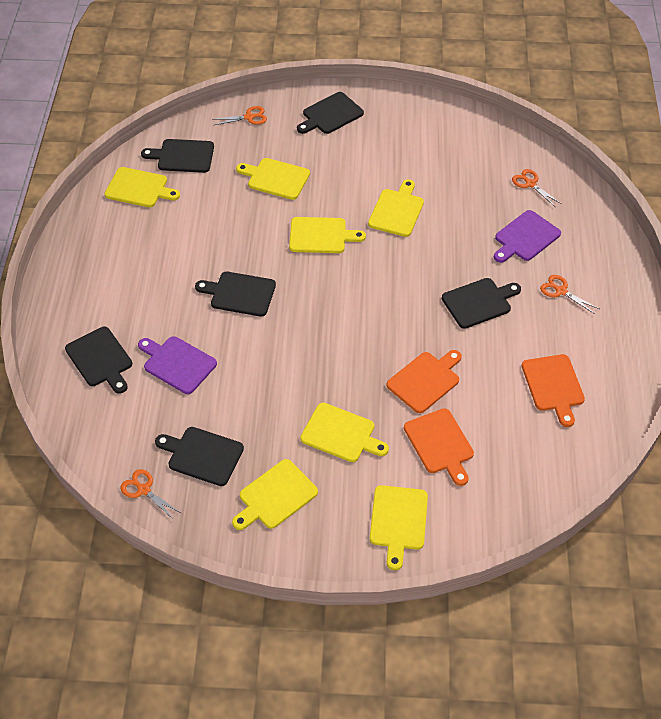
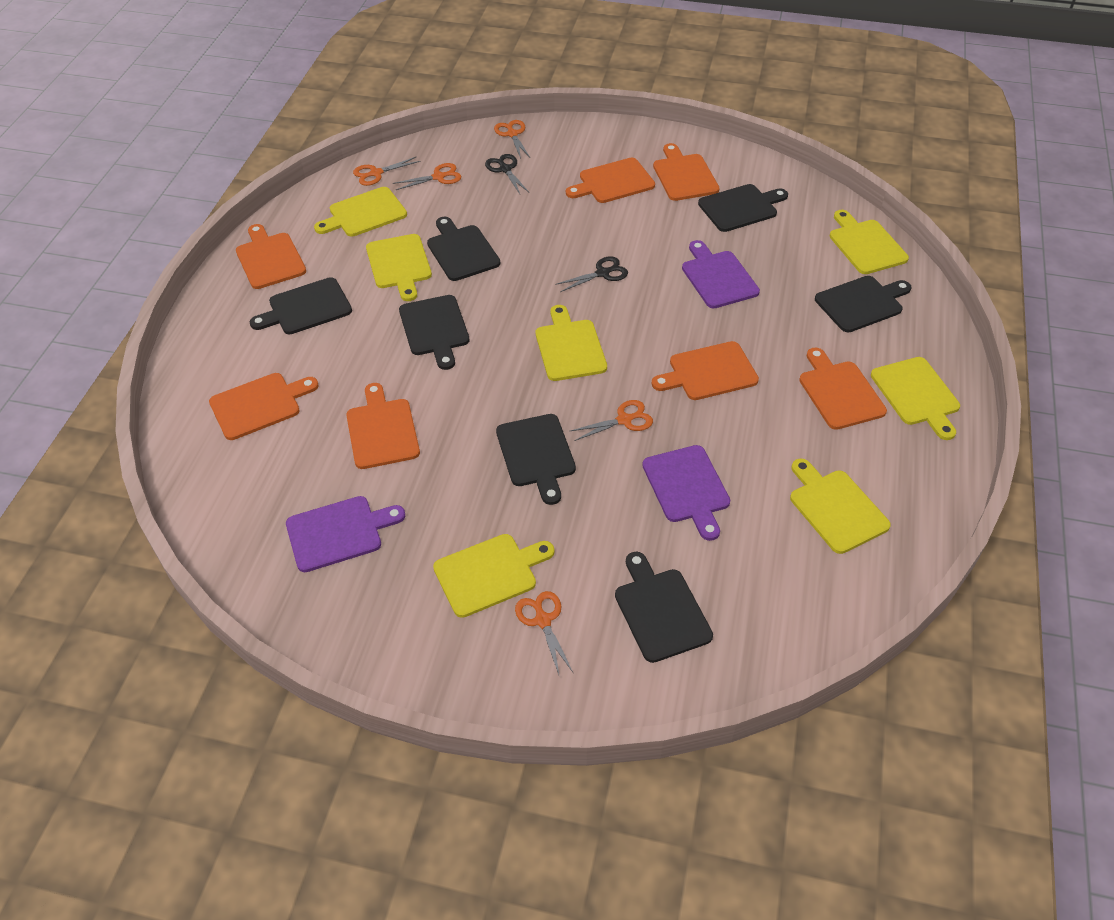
black cutting board: [65,327,132,394] [141,139,214,173] [155,427,244,486] [195,272,276,317] [297,92,364,134] [442,278,521,329] = 6 -> [249,277,352,334] [399,295,470,370] [427,217,500,281] [496,414,576,505] [615,552,713,663] [698,184,788,232] [815,276,911,332] = 7
black scissors: none = 0 -> [485,154,530,194] [555,256,628,292] = 2
orange cutting board: [386,350,462,413] [404,408,474,486] [522,354,585,427] = 3 -> [209,373,319,440] [236,224,306,289] [346,383,420,469] [566,158,655,203] [651,341,759,400] [653,143,719,201] [799,347,887,430] = 7
orange scissors: [121,469,181,520] [212,106,267,125] [512,169,561,207] [540,275,599,314] = 4 -> [353,156,420,186] [393,163,461,190] [494,120,530,159] [515,591,574,677] [570,400,653,441] = 5
purple cutting board: [138,336,217,394] [494,210,561,263] = 2 -> [286,496,405,572] [642,445,730,541] [682,240,760,308] = 3

